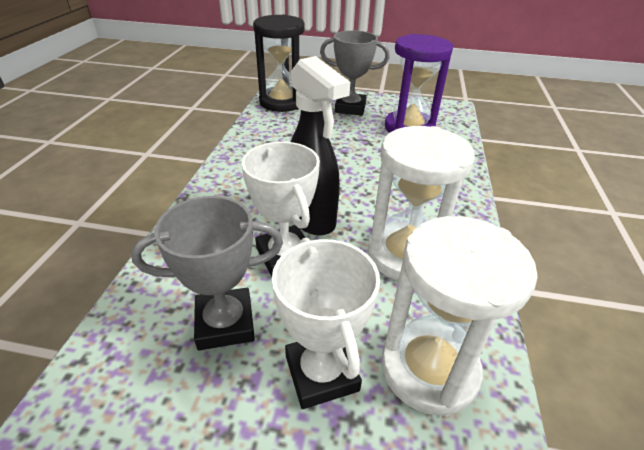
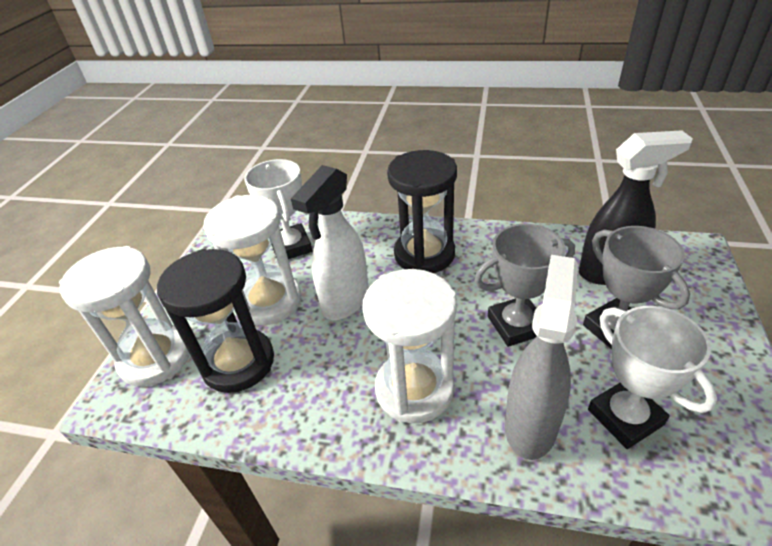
black hourglass: [253,14,305,112] = 1 -> [157,249,274,393] [387,150,457,273] = 2
grey spray bottle: none = 0 -> [505,255,578,460] = 1
purple hourglass: [385,34,453,133] = 1 -> none = 0
white hourglass: [368,126,475,280] [381,216,538,417] = 2 -> [59,246,190,387] [203,195,301,325] [362,269,457,423] = 3
white spray bottle: none = 0 -> [291,165,369,320] = 1

